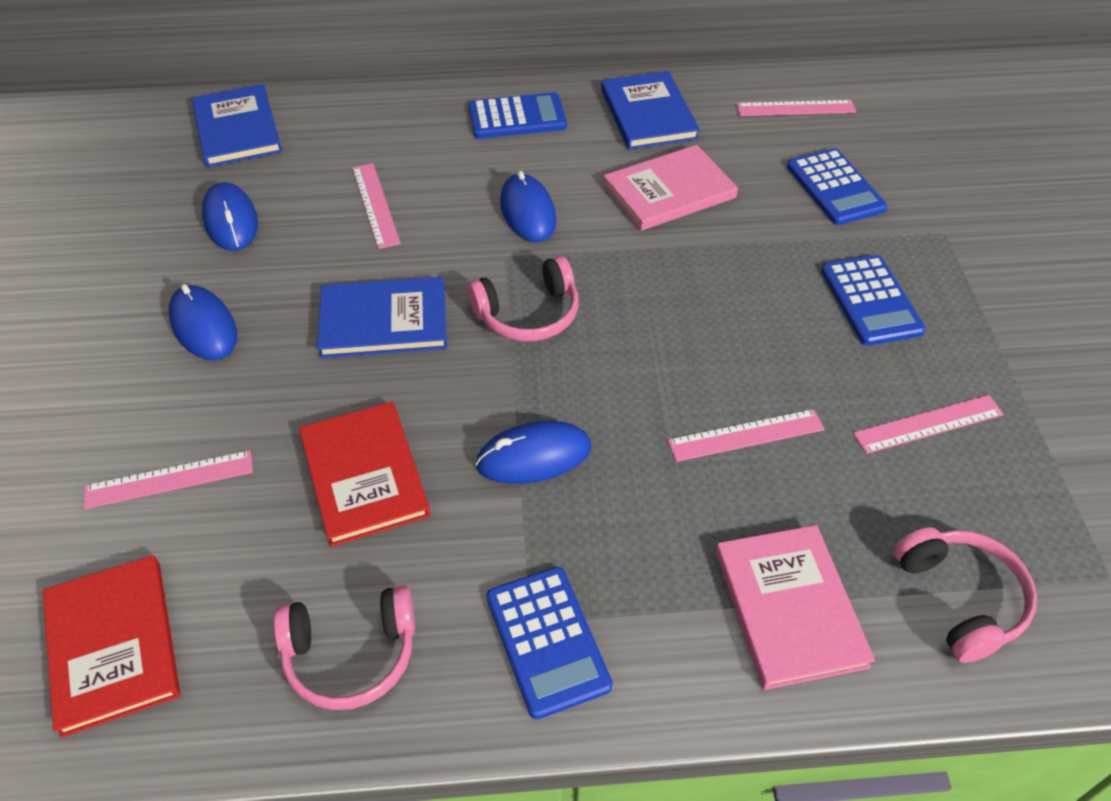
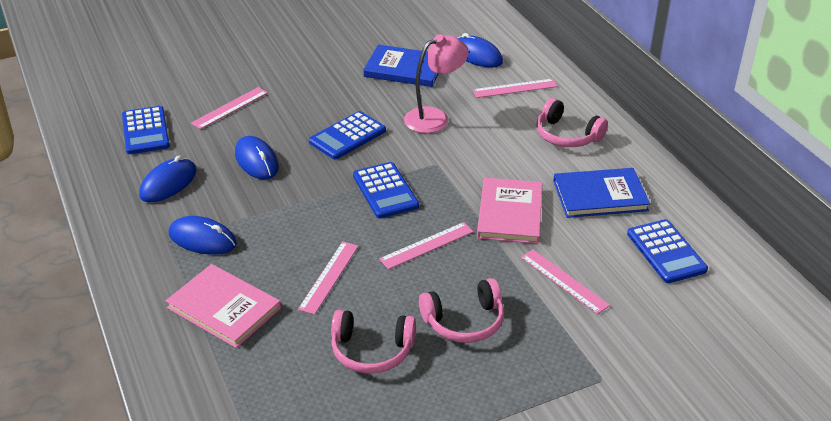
blue book: [192,84,282,167] [317,277,447,358] [601,71,700,150] = 3 -> [363,45,439,87] [553,168,650,218] = 2
pink lamp: none = 0 -> [404,34,469,133] = 1
red book: [43,555,180,738] [299,402,431,547] = 2 -> none = 0

